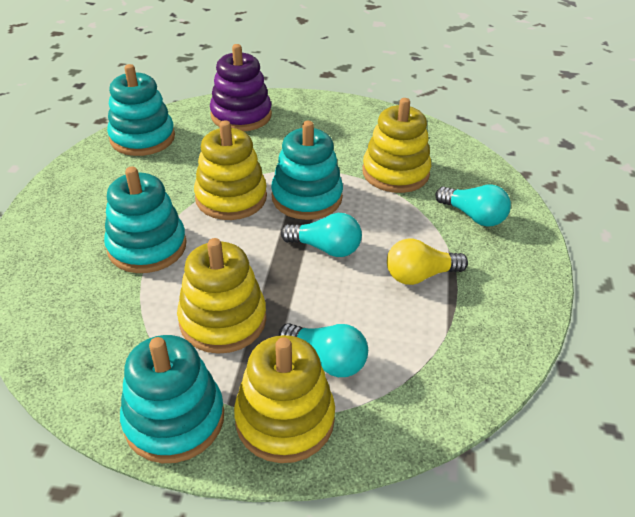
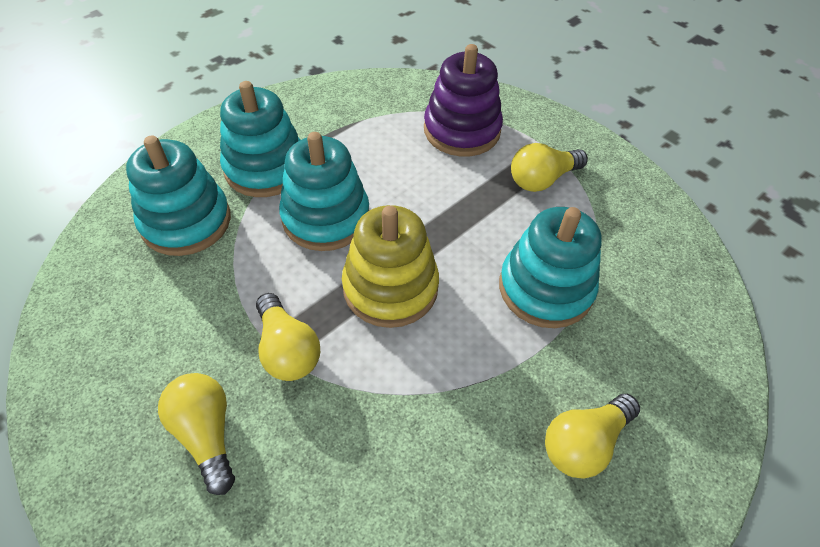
turquoise light bulb: [279,323,368,377] [281,213,362,257] [435,184,511,227] = 3 -> none = 0
yellow light bulb: [387,239,468,285] = 1 -> [158,373,235,495] [256,293,320,381] [511,143,588,192] [545,394,640,479] = 4
yellow stacking toy: [177,238,266,354] [194,120,267,220] [234,335,335,463] [362,98,431,193] = 4 -> [342,205,439,328] = 1

